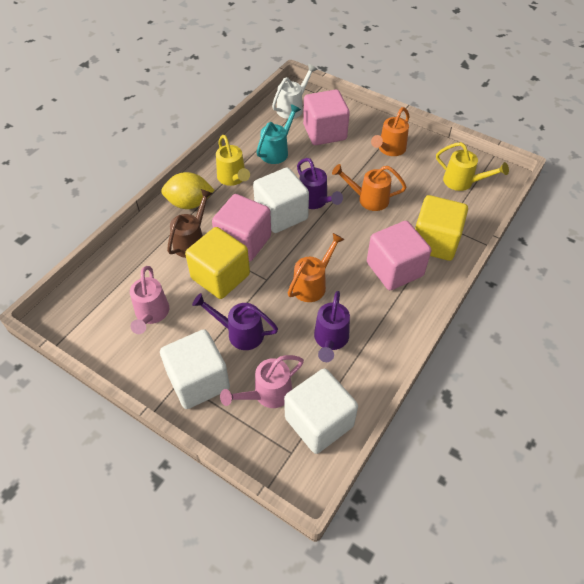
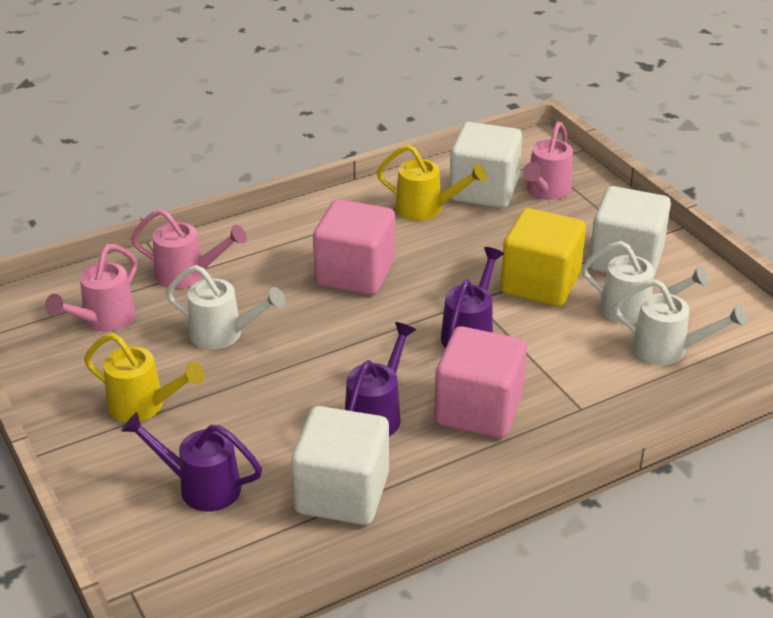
brown watering can: [167,189,213,258] = 1 -> none = 0
orange watering can: [288,233,345,302] [332,164,406,211] [371,107,409,156] = 3 -> none = 0
pink cube: [212,194,271,262] [303,90,350,145] [367,221,431,290] = 3 -> [313,199,395,295] [434,326,527,438] = 2
pink watering can: [130,266,169,334] [220,355,304,408] = 2 -> [45,244,137,332] [131,209,247,289] [523,122,573,200] = 3
turquoise watering can: [256,104,301,164] = 1 -> none = 0
white watering can: [272,64,318,119] = 1 -> [166,265,285,349] [582,241,709,324] [613,279,747,365] = 3
yellow cube: [185,227,250,299] [415,195,468,261] = 2 -> [501,208,586,307] = 1
yellow lemon: [161,172,214,209] = 1 -> none = 0

